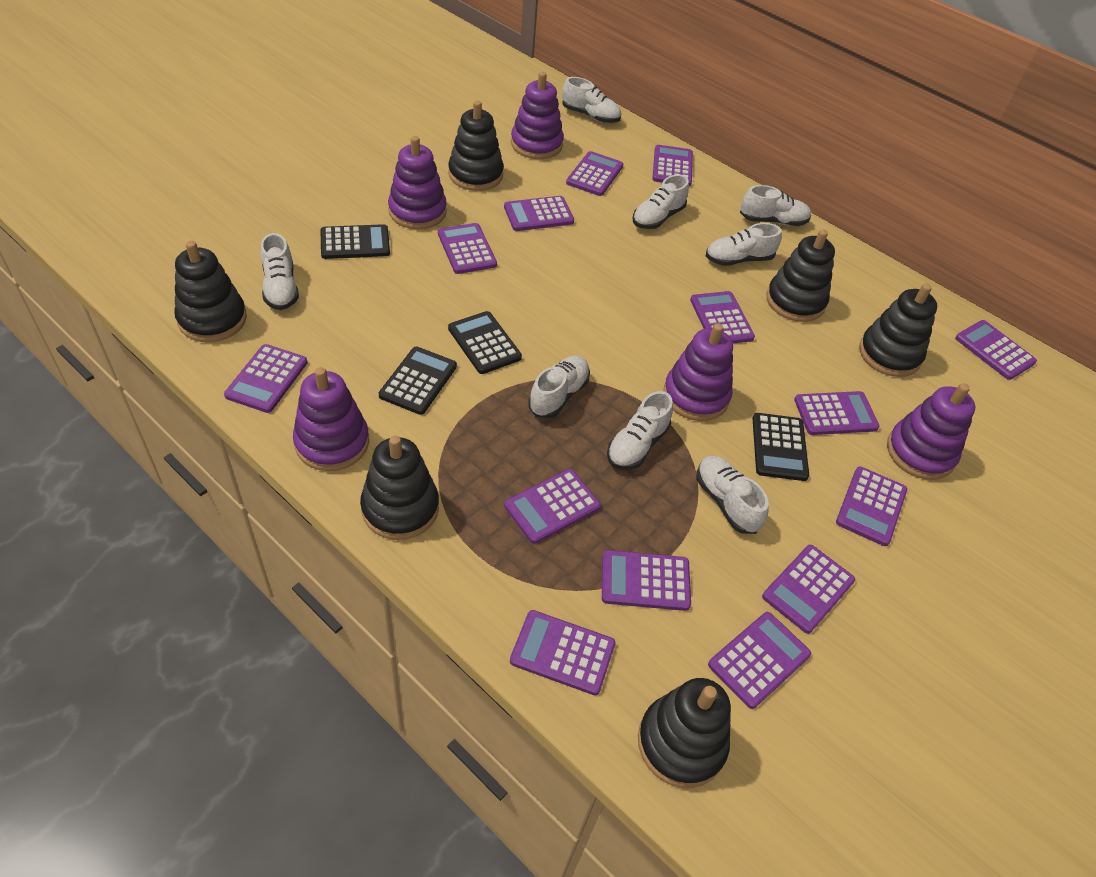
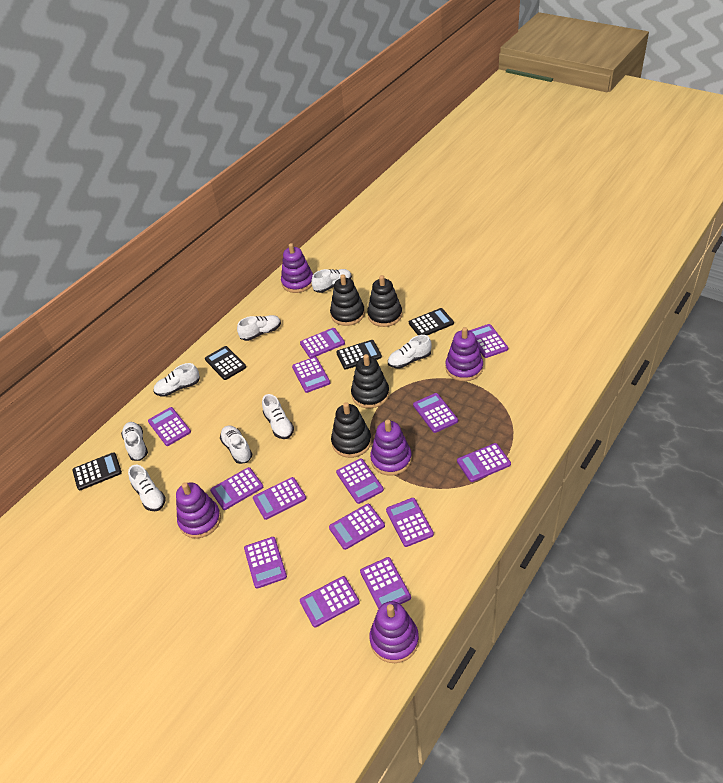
black stacking toy: [174,241,247,342] [360,435,439,540] [448,101,504,191] [638,678,731,788] [767,229,835,322] [859,283,937,377] = 6 -> [330,274,365,326] [331,402,372,458] [351,354,389,408] [367,275,402,327] = 4

